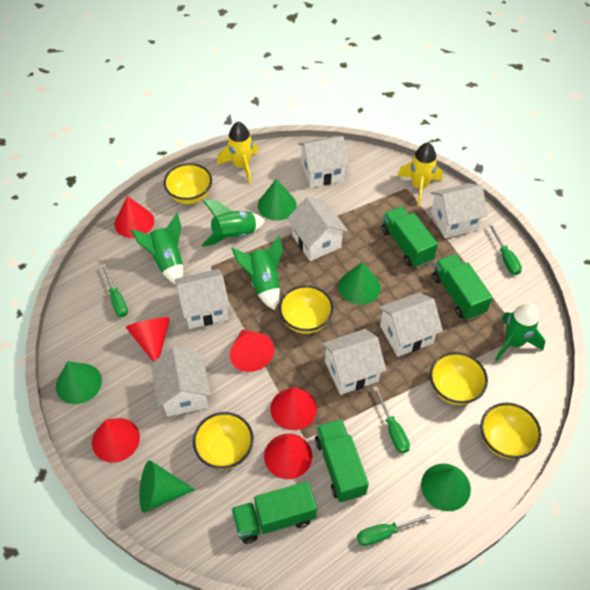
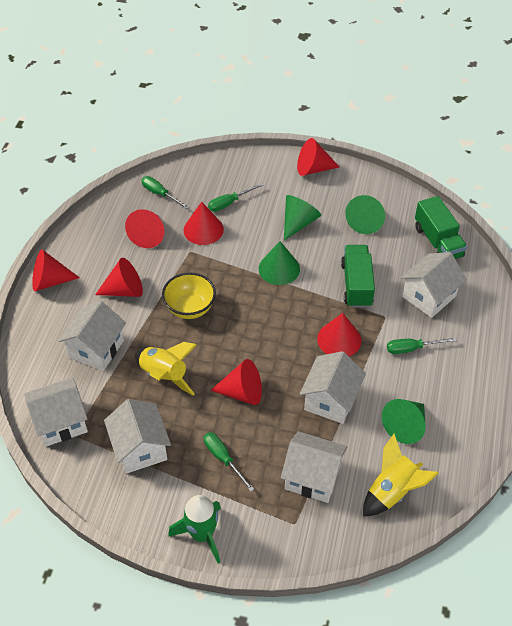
green cone: [56,361,102,404] [139,460,195,513] [258,179,297,221] [339,262,380,305] [421,464,471,511] = 5 -> [258,241,300,285] [284,195,321,240] [345,195,385,234] [382,399,426,444] = 4
green rocket: [131,213,183,284] [201,200,265,247] [232,236,283,310] [495,302,546,361] = 4 -> [168,495,221,563] = 1
green truck: [231,481,317,544] [315,419,369,502] [382,206,438,268] [433,254,493,320] = 4 -> [341,245,375,308] [415,196,467,259] = 2
red cone: [92,418,140,463] [115,196,154,238] [126,317,170,362] [230,330,274,372] [264,434,312,479] [270,387,317,430] = 6 -> [32,249,80,291] [95,258,143,297] [125,209,165,248] [184,202,224,245] [210,359,262,405] [297,138,339,176] [317,313,361,356] = 7
white house: [151,347,211,417] [175,269,230,329] [287,197,348,261] [298,136,349,188] [322,329,386,395] [378,293,443,357] [431,183,488,238] = 7 -> [24,377,88,447] [58,301,126,371] [104,399,171,474] [281,431,347,503] [300,351,366,424] [400,252,467,318] = 6
yellow bowl: [164,163,212,204] [193,412,254,470] [279,285,333,334] [430,352,488,405] [480,403,542,459] = 5 -> [162,273,216,319] = 1

